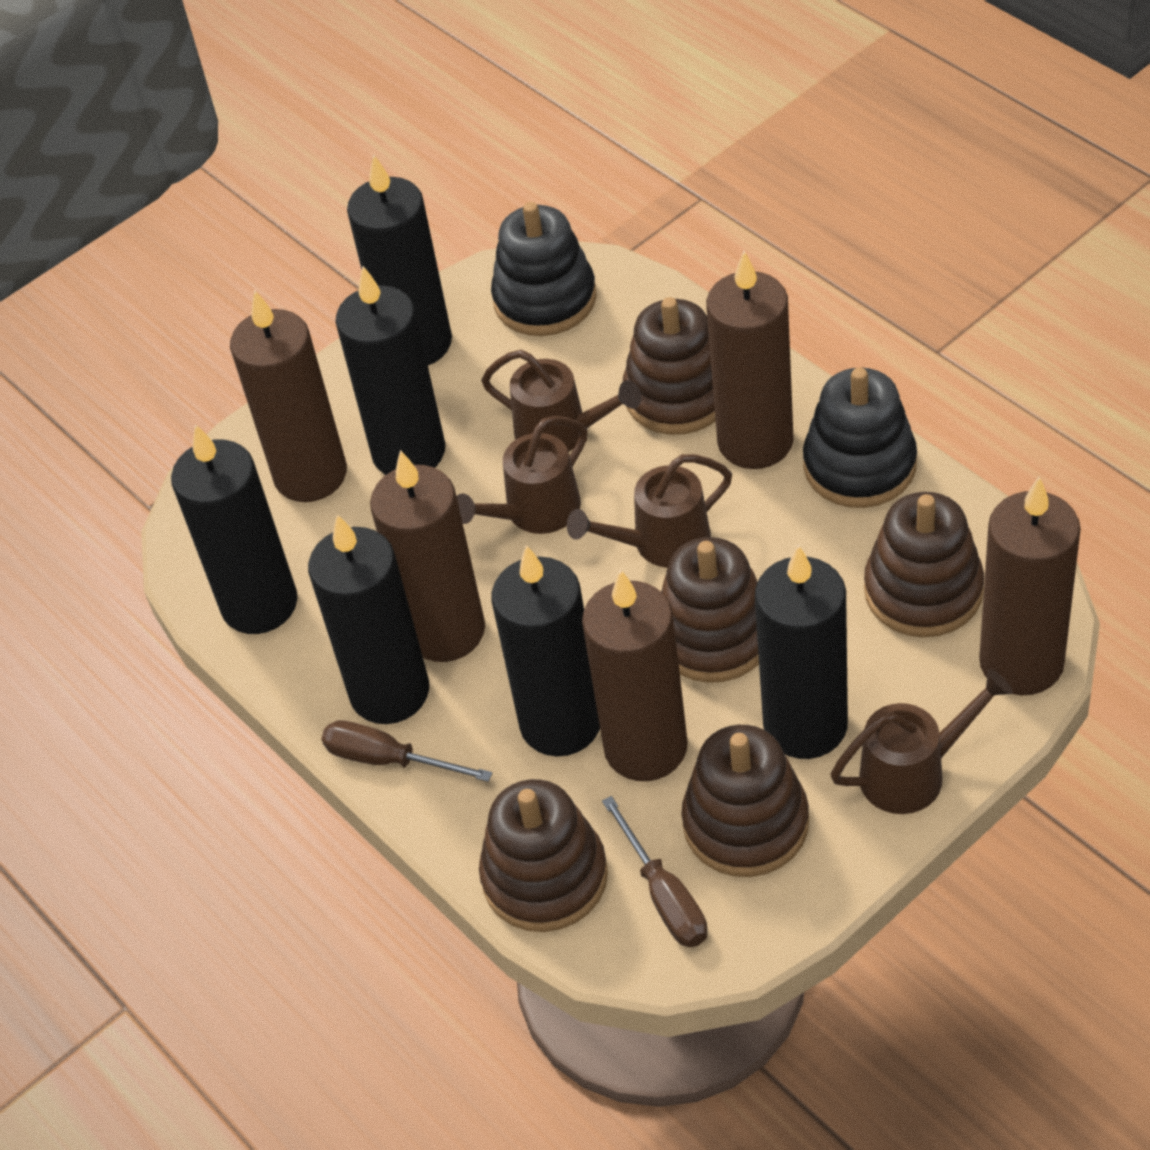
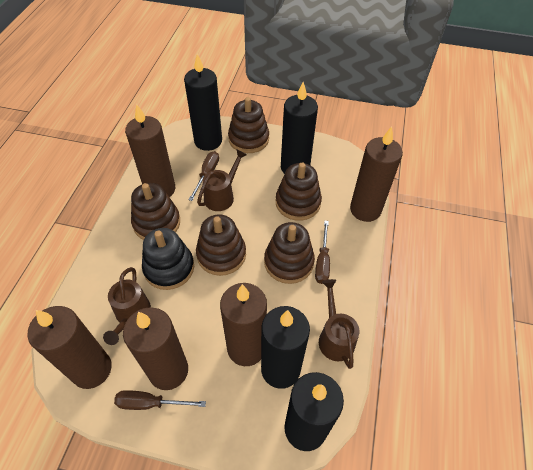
black candle: [171,424,297,634] [308,514,429,724] [335,266,445,475] [347,154,452,365] [491,545,600,756] [755,544,848,759] = 6 -> [184,54,222,151] [261,306,310,389] [281,82,318,174] [284,372,344,451] = 4
black stacking toy: [491,202,597,336] [803,368,917,508] = 2 -> [142,228,194,290] = 1
brown screwdriver: [322,720,492,782] [602,796,708,947] = 2 -> [114,390,206,410] [188,151,219,201] [315,221,330,284] = 3
brown watering can: [456,416,587,534] [481,350,641,452] [567,454,732,568] [831,669,1013,814] = 4 -> [103,267,151,345] [197,150,247,211] [319,279,359,369] = 3

